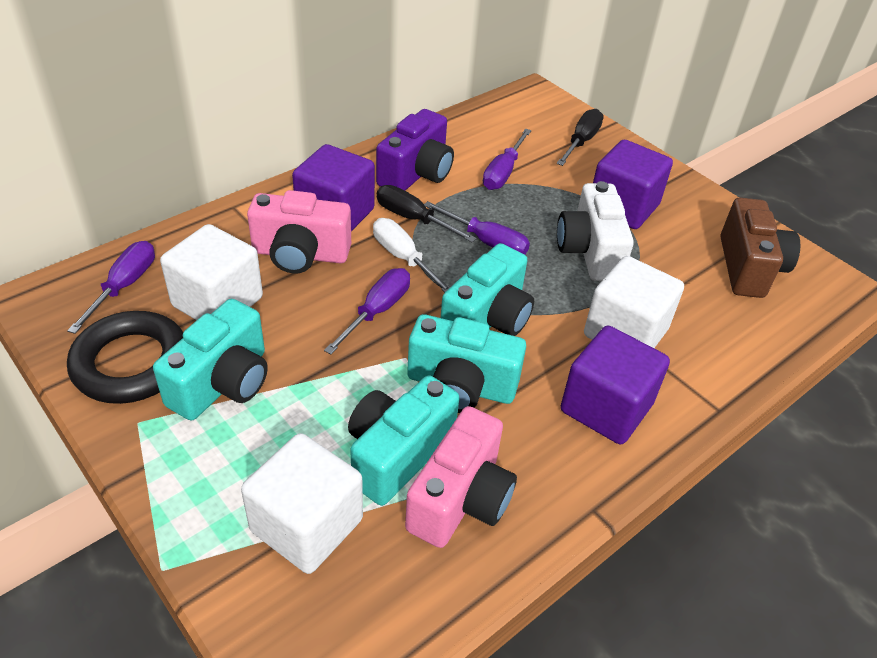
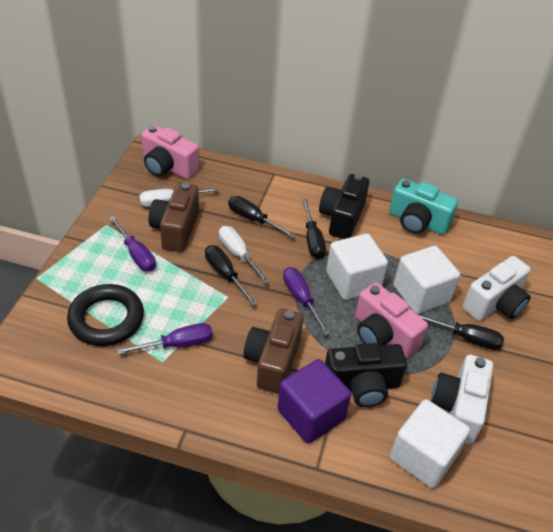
black camera: none = 0 -> [319,174,369,239] [325,343,407,407] = 2
black screwdriver: [377,185,477,242] [556,109,604,166] = 2 -> [205,245,257,306] [228,196,296,238] [302,199,326,259] [416,313,504,350] = 4
brown camera: [721,198,800,298] = 1 -> [149,183,199,252] [243,309,303,394] = 2
purple camera: [376,109,454,191] = 1 -> none = 0
purple cube: [292,144,375,231] [561,325,670,444] [593,140,673,229] = 3 -> [277,359,351,444] = 1
purple screwdriver: [67,241,155,334] [324,268,410,354] [424,201,530,255] [483,129,531,190] = 4 -> [109,216,156,272] [117,323,213,355] [283,267,330,335] = 3
turquoise camera: [153,299,268,420] [348,376,459,506] [407,314,526,413] [440,243,534,336] = 4 -> [389,179,458,235] = 1
white camera: [557,181,634,281] = 1 -> [431,354,493,444] [462,256,531,321] = 2
white screwdriver: [373,218,450,292] = 1 -> [139,187,218,207] [219,226,270,284] = 2

